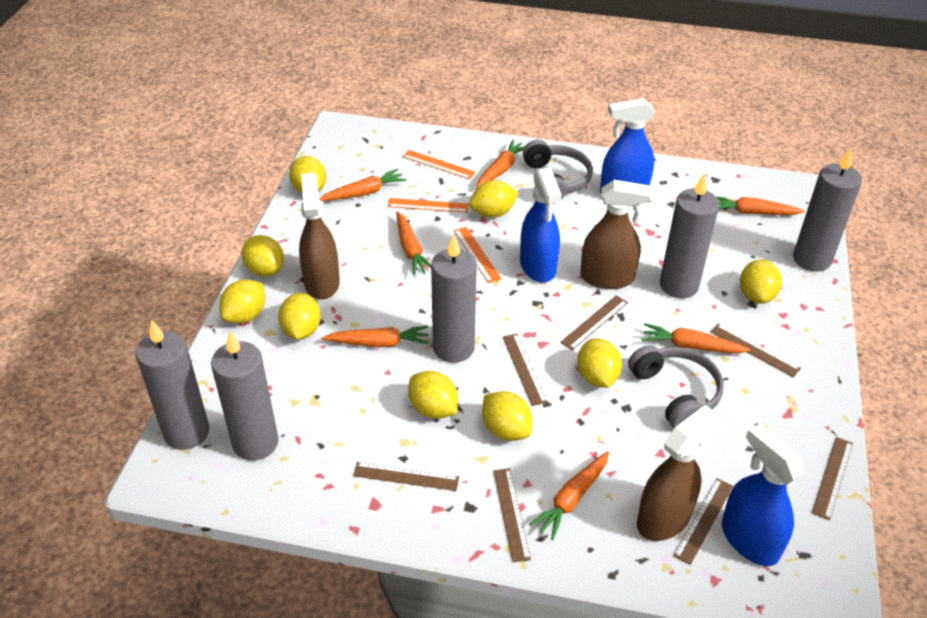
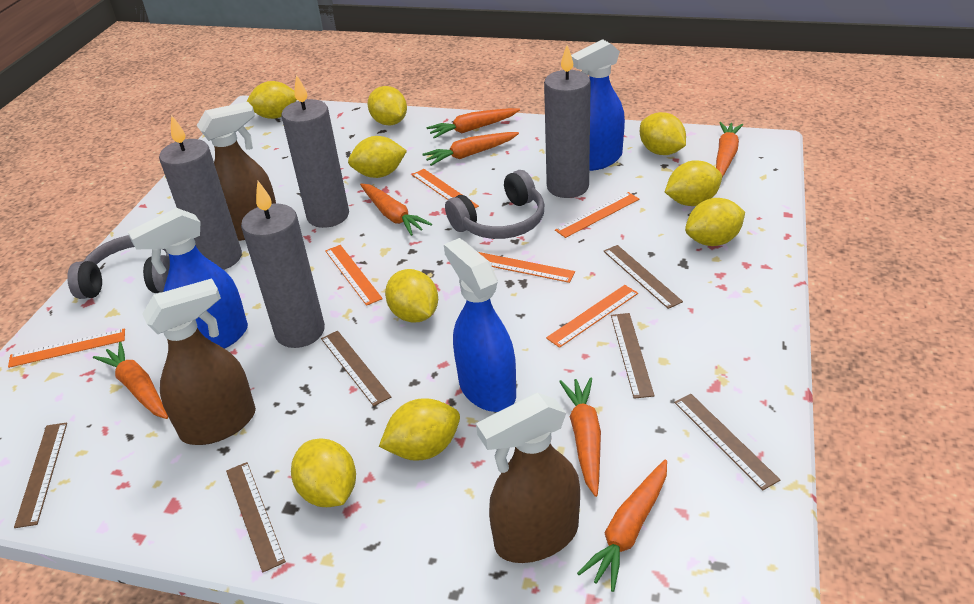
brown ruler: [353,462,459,491] [493,468,531,562] [503,334,547,406] [560,295,628,350] [673,478,733,565] [711,323,801,377] [812,437,853,520] = 7 -> [14,422,67,528] [226,462,286,573] [321,331,391,406] [603,245,683,309] [611,313,655,399] [674,394,780,490] = 6
grey candle: [136,320,209,450] [211,330,278,461] [431,235,476,363] [660,173,719,298] [793,148,862,272] = 5 -> [159,115,242,270] [241,181,325,348] [282,75,349,228] [544,45,591,198] = 4
orange ruler: [388,198,469,213] [403,150,475,179] [454,227,501,283] = 3 -> [8,328,125,368] [325,245,383,306] [412,169,479,208] [478,252,575,283] [546,285,638,348] [555,192,639,238] = 6

